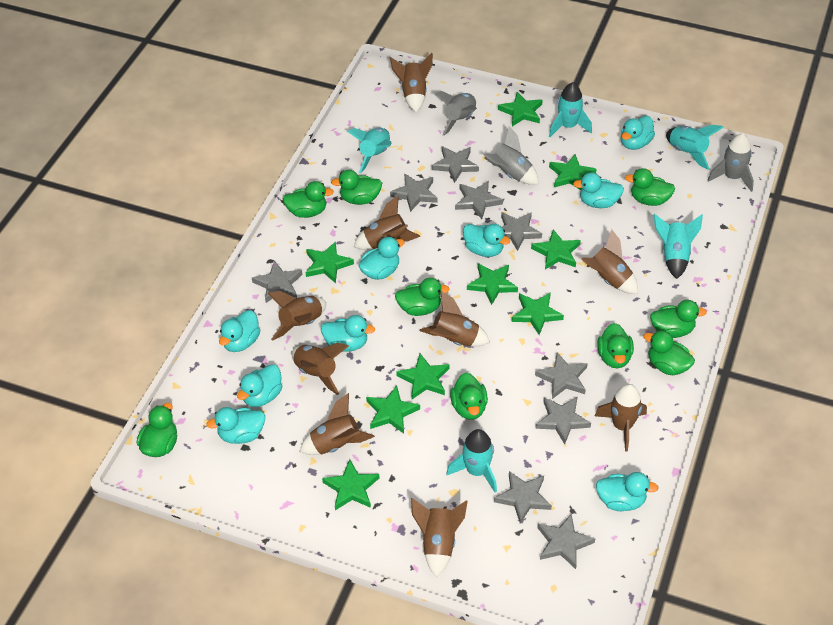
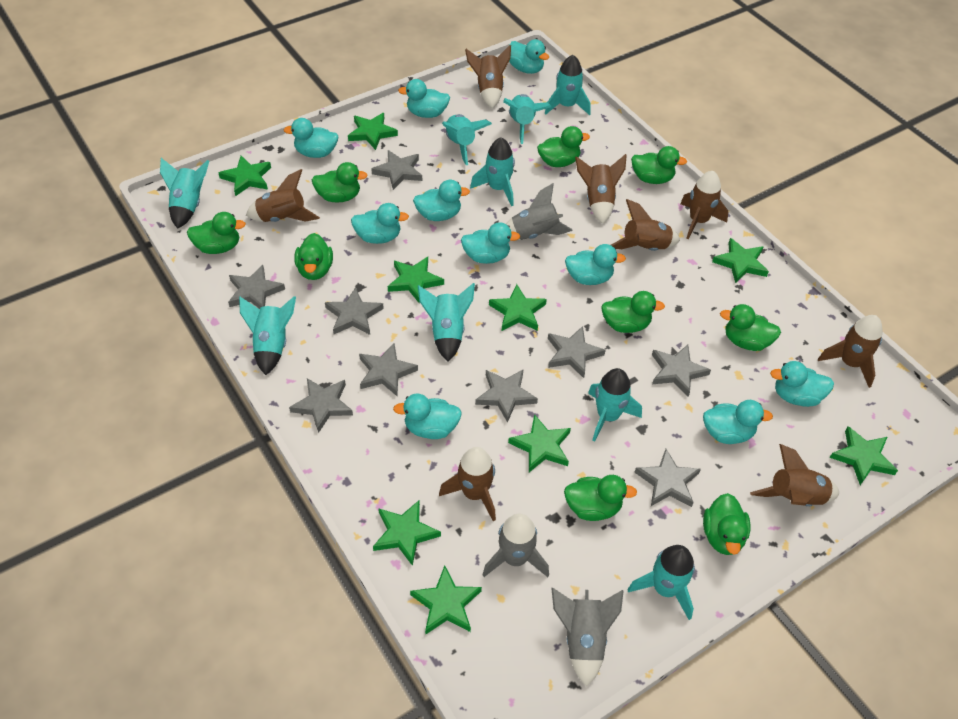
brown rocket: [268,291,326,341] [291,343,349,395] [299,393,375,455] [354,196,420,250] [390,53,433,112] [411,498,468,577] [420,291,490,346] [582,229,638,294] [595,384,647,452] = 9 -> [246,169,320,222] [439,447,496,522] [465,45,511,109] [575,154,627,224] [611,199,680,251] [680,171,728,239] [750,444,839,506] [818,315,883,388] = 8
turquoise duck: [206,407,265,444] [219,310,260,352] [237,364,282,407] [321,315,375,352] [358,237,405,280] [463,224,510,257] [573,172,624,208] [596,472,658,511] [621,116,655,150] = 9 -> [284,118,338,158] [351,203,409,244] [393,394,462,439] [398,79,450,118] [413,180,470,221] [461,222,520,264] [509,39,549,74] [565,244,626,285] [703,400,773,444] [770,361,834,407] = 10
turquoise rocket: [347,127,392,173] [446,429,497,493] [549,82,592,137] [654,214,703,279] [666,125,723,170] = 5 -> [160,158,209,229] [239,296,296,375] [418,283,475,362] [442,114,492,165] [470,137,515,206] [503,94,551,144] [545,55,591,115] [588,368,642,441] [627,545,695,620] = 9

